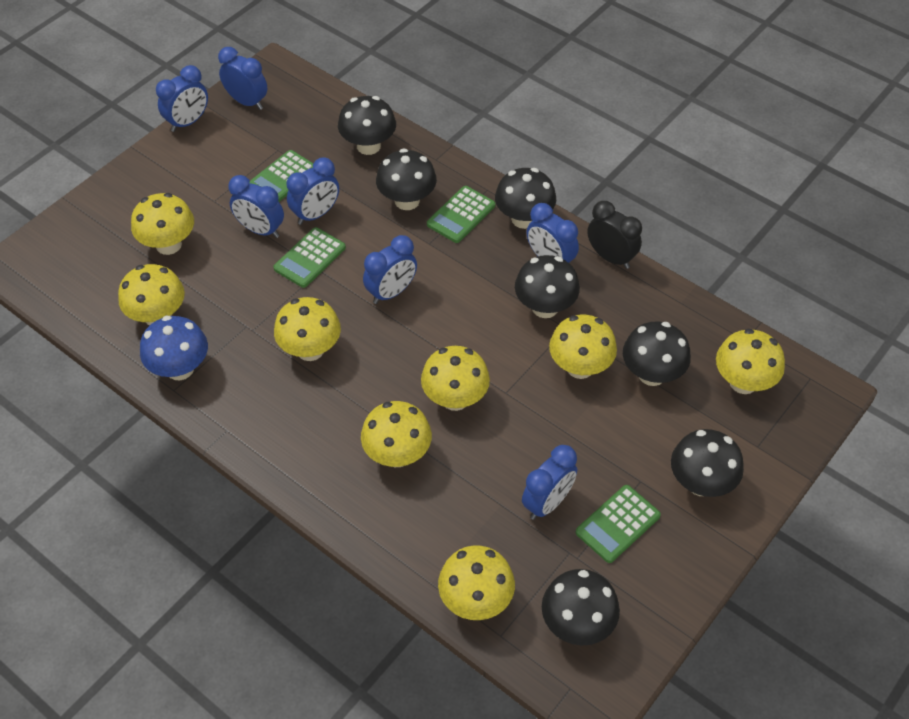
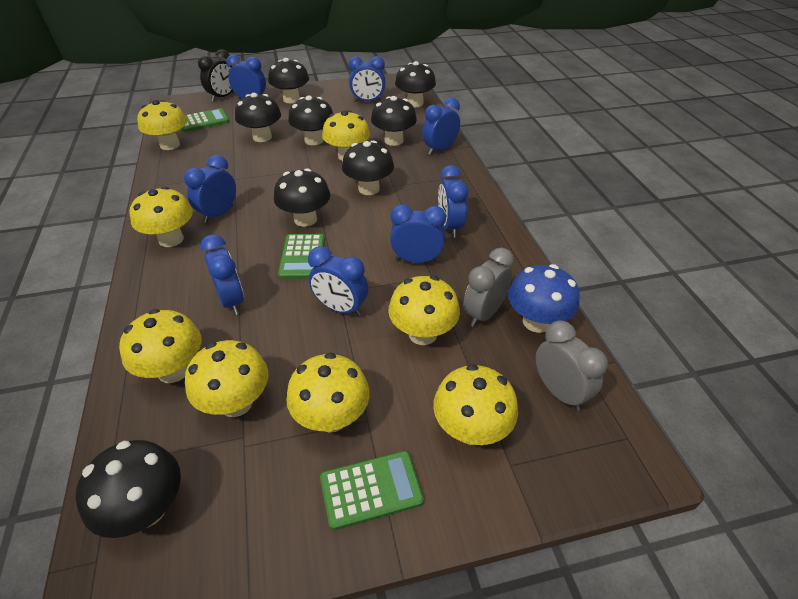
black mushroom: [338,96,396,155] [376,148,437,210] [495,168,556,229] [515,255,580,318] [542,569,620,646] [623,321,691,386] [671,429,744,497] = 7 -> [76,440,181,538] [235,93,281,142] [268,58,309,103] [274,168,330,227] [288,96,333,145] [342,140,394,195] [371,96,417,146] [395,61,436,107] = 8
blue clock: [156,65,208,132] [218,47,267,110] [229,175,284,238] [287,158,339,225] [363,235,417,304] [522,445,577,520] [527,203,579,263] = 7 -> [184,155,236,223] [200,234,244,315] [226,54,266,99] [308,246,368,316] [348,56,385,102] [390,204,446,263] [422,97,460,155] [438,165,468,238] = 8
green calculator: [250,150,313,202] [273,227,346,288] [427,186,495,243] [576,485,661,563] = 4 -> [182,108,229,132] [278,234,325,279] [320,451,424,530] = 3
grey clock: none = 0 -> [463,248,514,327] [536,320,608,411] = 2

